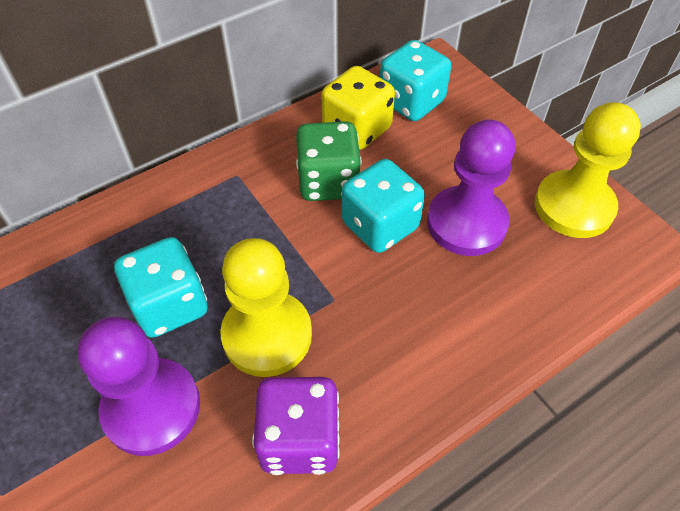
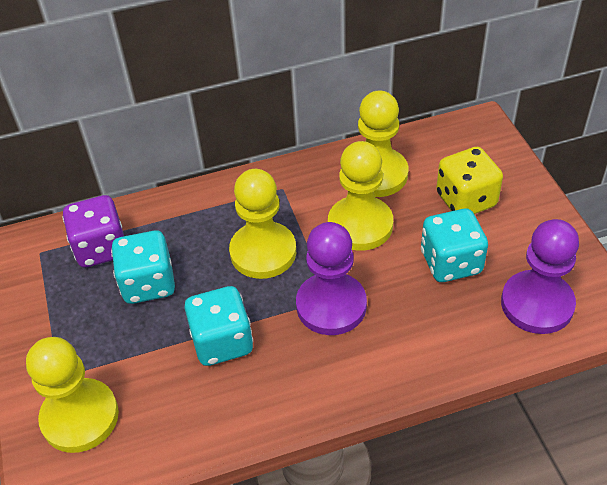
green dice: [296,121,362,201] = 1 -> none = 0
yellow pawn: [220,238,312,377] [535,102,641,238] = 2 -> [26,337,119,453] [229,169,296,279] [328,141,393,251] [358,90,408,197] = 4

